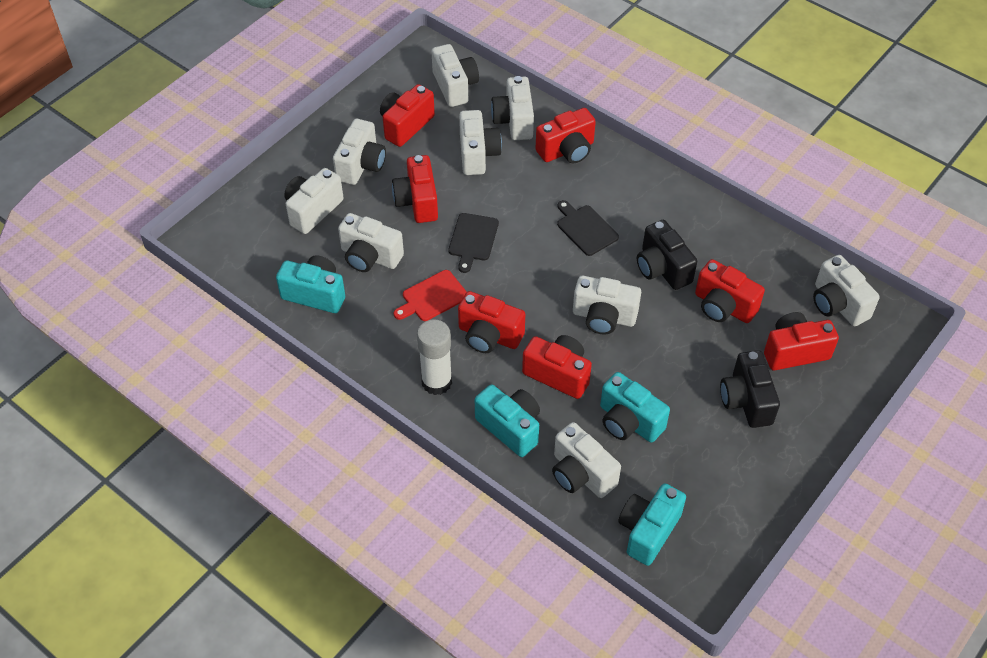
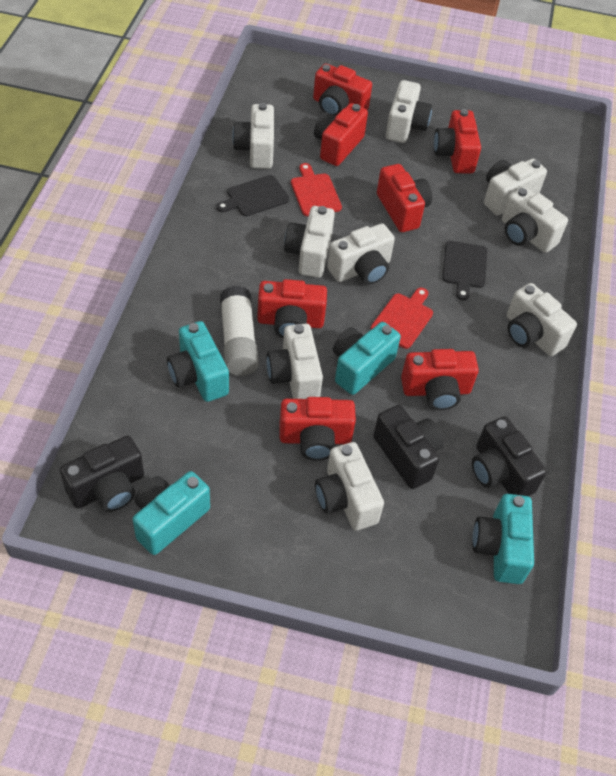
black camera: [637,220,697,290] [720,350,780,428] = 2 -> [60,436,144,512] [373,405,444,489] [472,416,547,496] = 3
red cutting board: [394,270,467,321] = 1 -> [291,163,342,216] [371,288,433,349] = 2

